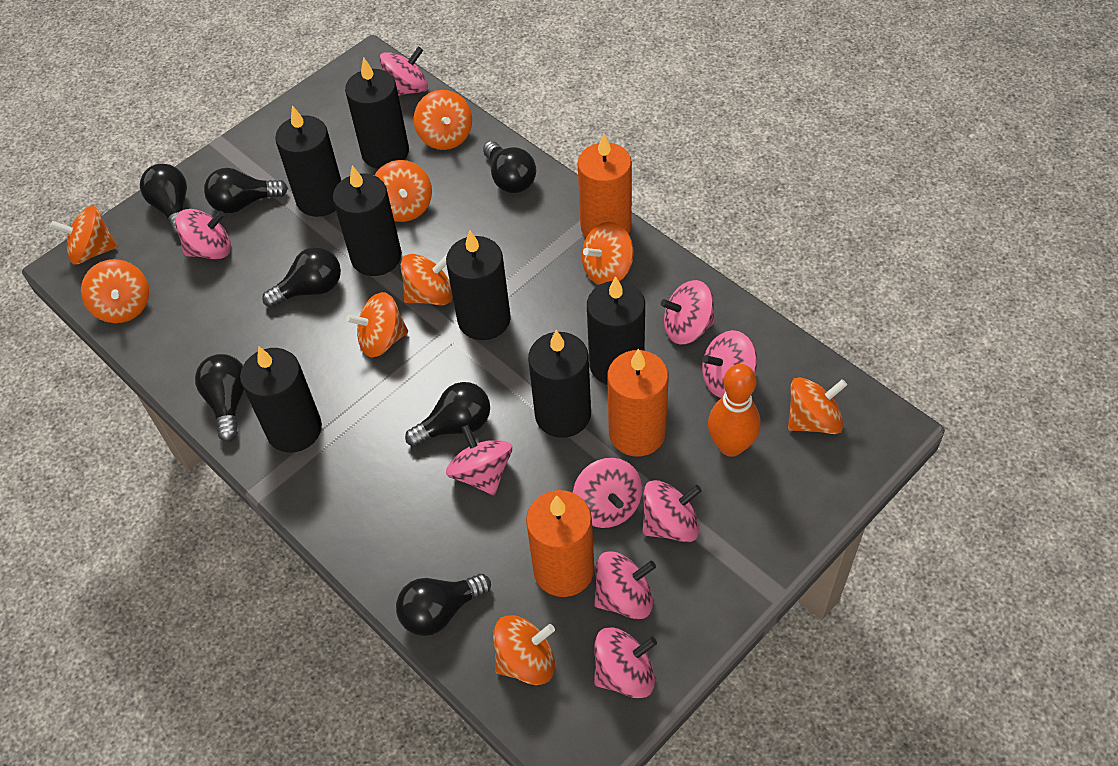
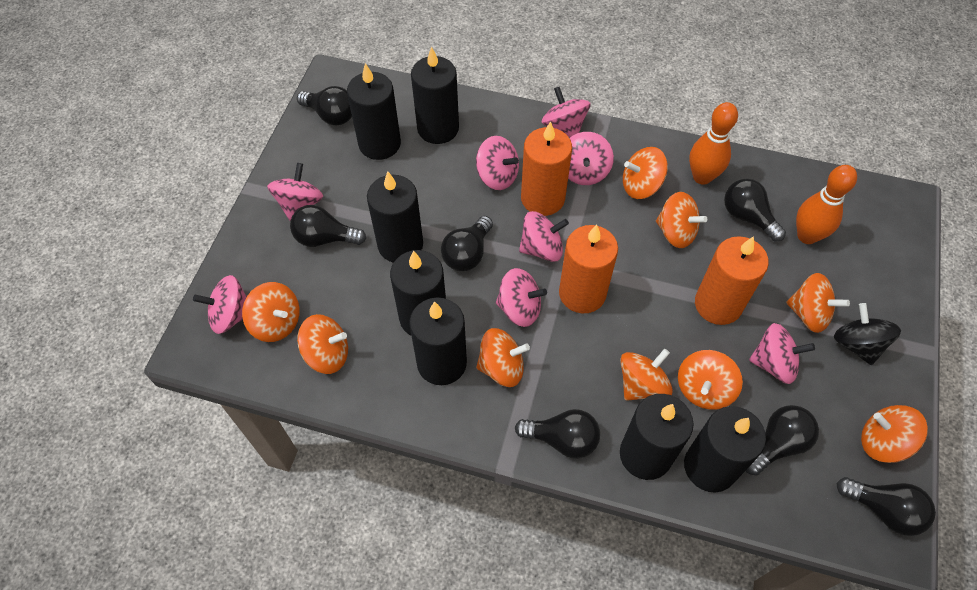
black spinning top: none = 0 -> [834,303,901,365] = 1
orange bowling pin: [708,364,760,457] = 1 -> [689,102,738,185] [796,165,857,244] = 2
pink spinning top: [175,209,231,260] [379,46,428,96] [446,425,512,495] [573,458,642,528] [594,551,656,619] [594,627,657,699] [642,480,702,542] [661,280,715,344] [702,330,757,398] = 9 -> [193,275,247,334] [267,163,323,221] [476,136,519,190] [496,268,547,327] [519,211,569,262] [542,87,591,137] [568,132,614,185] [749,323,815,384] = 8

